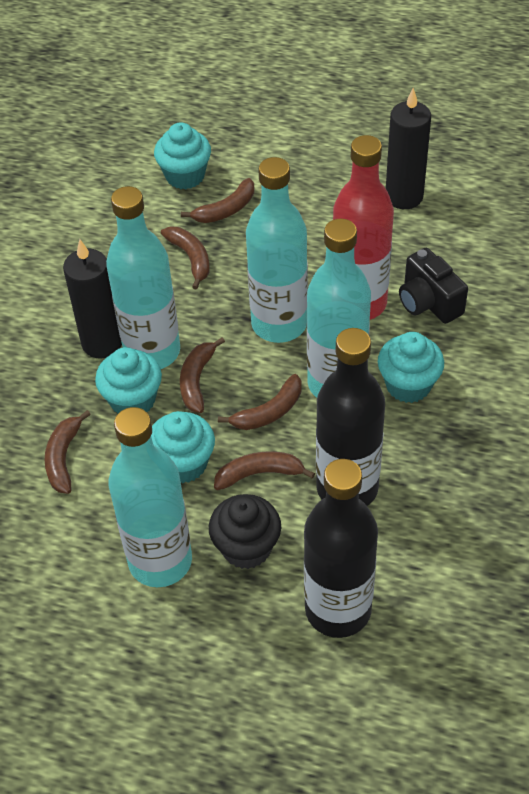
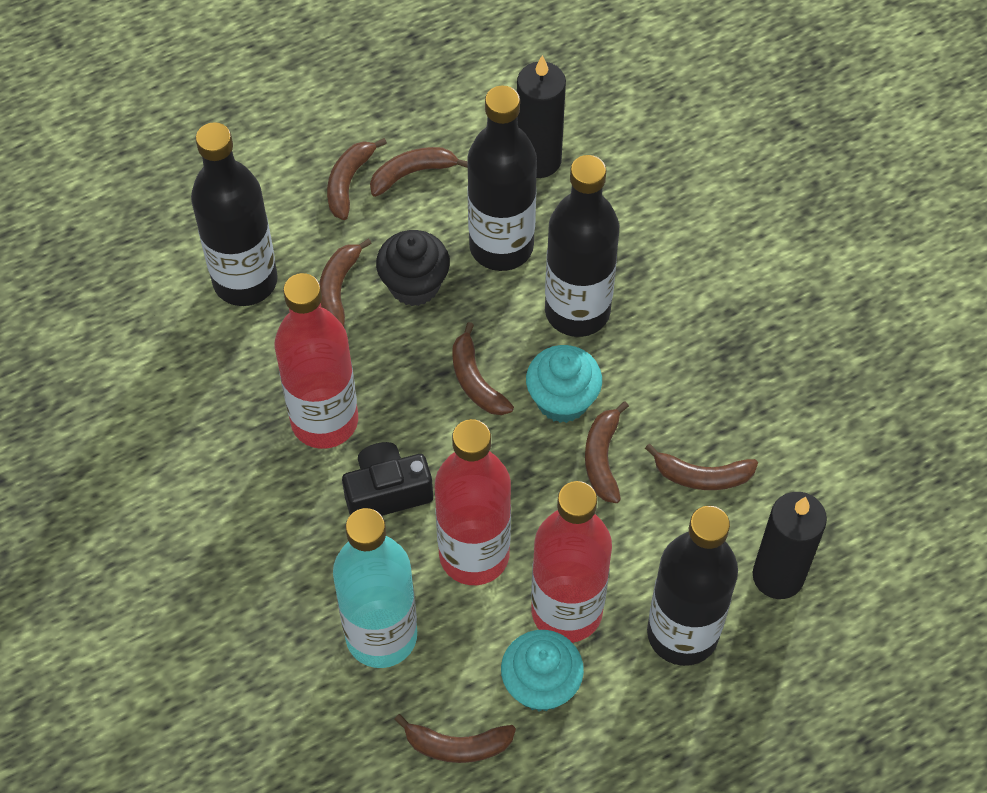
black bottle: [304,459,378,638] [316,328,385,506] = 2 -> [191,122,278,306] [467,85,537,271] [545,155,619,337] [647,506,738,666] = 4
brown banana: [45,410,91,494] [161,227,210,290] [180,337,225,413] [181,178,254,223] [214,452,315,490] [218,374,301,430] = 6 -> [319,238,372,327] [327,138,387,220] [370,147,468,197] [394,714,516,763] [453,322,514,415] [585,401,629,503] [645,444,758,490] = 7
red bottle: [333,135,394,320] = 1 -> [275,273,358,449] [435,419,511,585] [531,481,612,643] = 3
turquoise bottle: [106,186,180,369] [109,407,192,587] [246,157,308,343] [307,219,371,398] = 4 -> [333,508,417,668] = 1
turquoise cupcake: [95,347,162,414] [151,411,215,483] [154,122,211,189] [378,332,444,403] = 4 -> [501,630,584,712] [526,345,602,423] = 2

